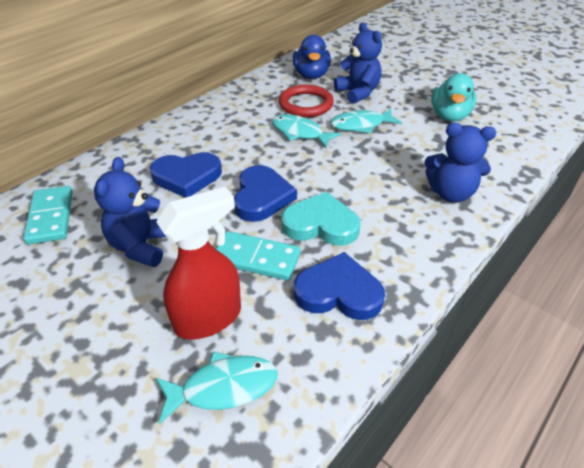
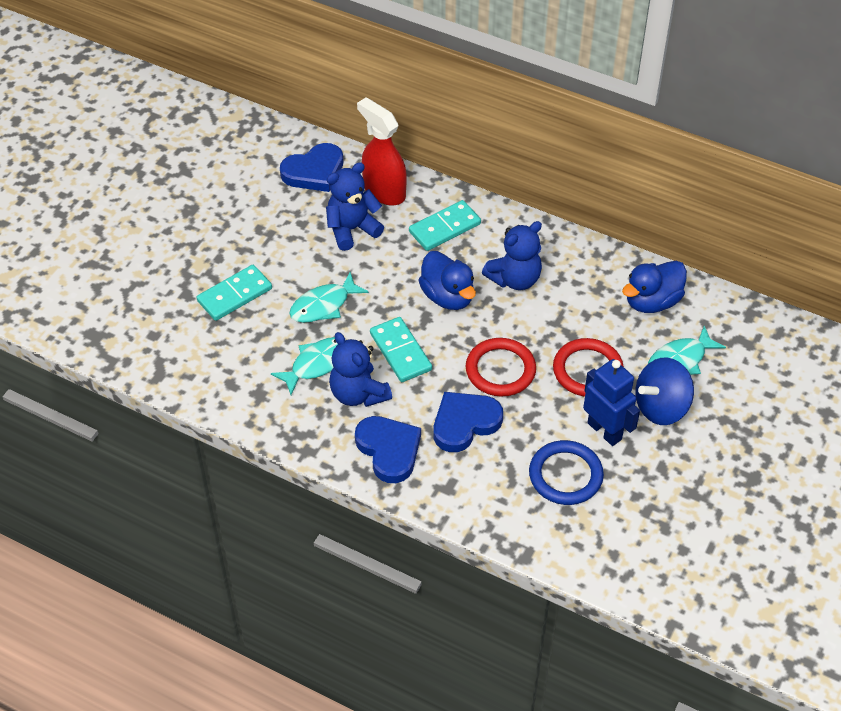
blue duck: [293,35,331,79] = 1 -> [418,251,476,310] [622,261,687,313] = 2
blue ring: none = 0 -> [529,440,604,505] = 1
blue robot: none = 0 -> [583,359,640,446] = 1
blue spinning top: none = 0 -> [635,358,694,425] = 1
red ring: [279,85,334,117] = 1 -> [466,338,536,397] [553,338,624,396] = 2
turquoise domino: [23,186,72,245] [216,231,301,281] = 2 -> [196,265,272,321] [370,317,432,382] [409,200,481,251] = 3
turquoise duck: [431,73,476,122] = 1 -> none = 0
turquoise heart: [281,192,361,246] = 1 -> none = 0

